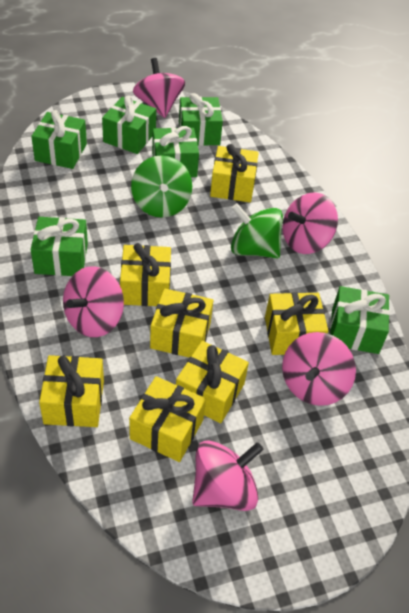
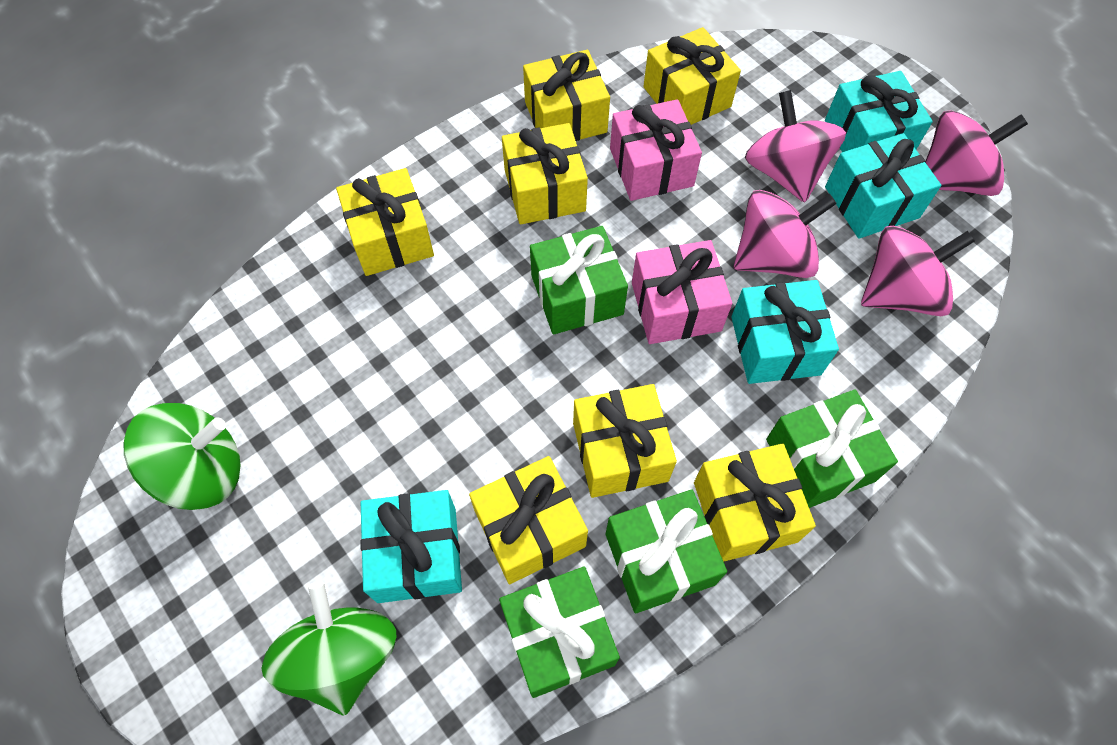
green gift: [31,110,87,169] [31,217,88,276] [102,96,156,154] [152,126,199,177] [179,93,223,146] [330,286,390,354] = 6 -> [499,567,620,698] [530,226,628,335] [606,490,727,614] [766,390,898,508] = 4
pink gift: none = 0 -> [610,99,702,201] [632,240,732,344] = 2
pink spinning top: [63,266,124,337] [133,58,185,118] [192,441,263,511] [282,192,338,254] [282,332,356,406] = 5 -> [734,190,837,278] [745,90,846,202] [861,226,975,316] [925,110,1028,196] = 4
turquoise gift: none = 0 -> [360,490,462,603] [731,280,839,384] [825,71,933,152] [825,133,941,239] = 4

